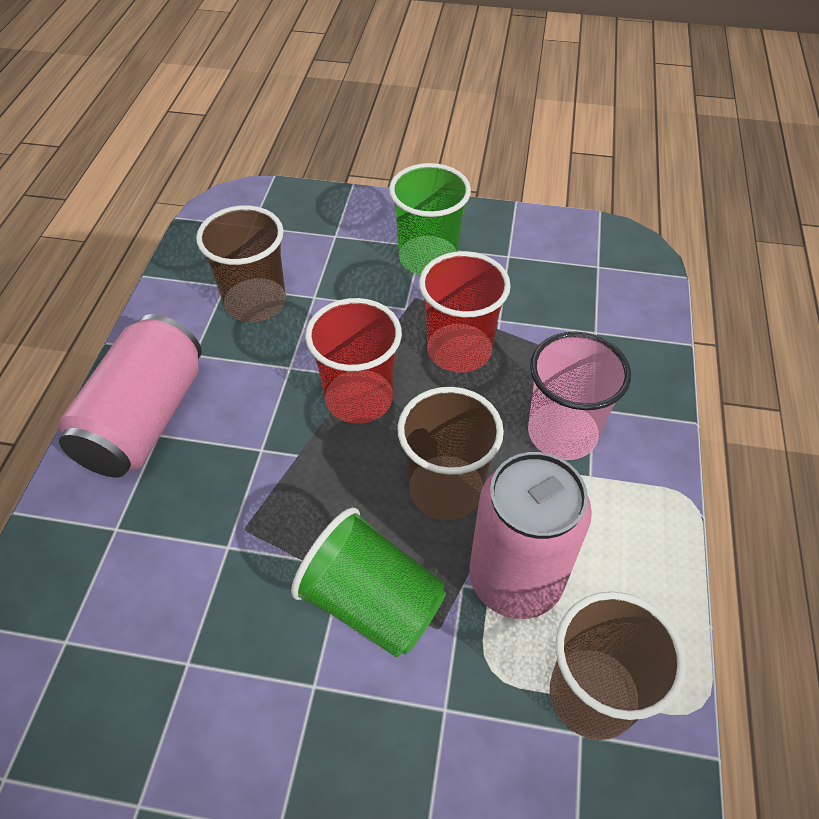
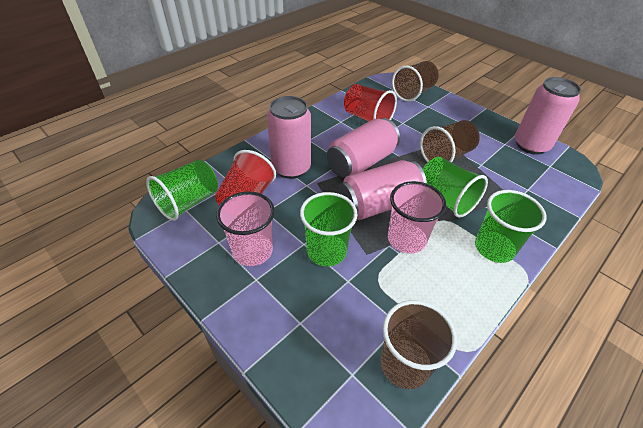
green cup: [291,507,446,658] [389,163,471,275] = 2 -> [146,160,218,221] [300,192,358,267] [423,157,488,218] [475,190,546,263] = 4
pink can: [58,314,201,477] [469,452,592,619] = 2 -> [267,96,311,179] [327,118,400,177] [338,160,427,220] [515,77,581,155] = 4
pink cup: [528,332,631,460] = 1 -> [216,191,275,266] [388,181,446,254] = 2

